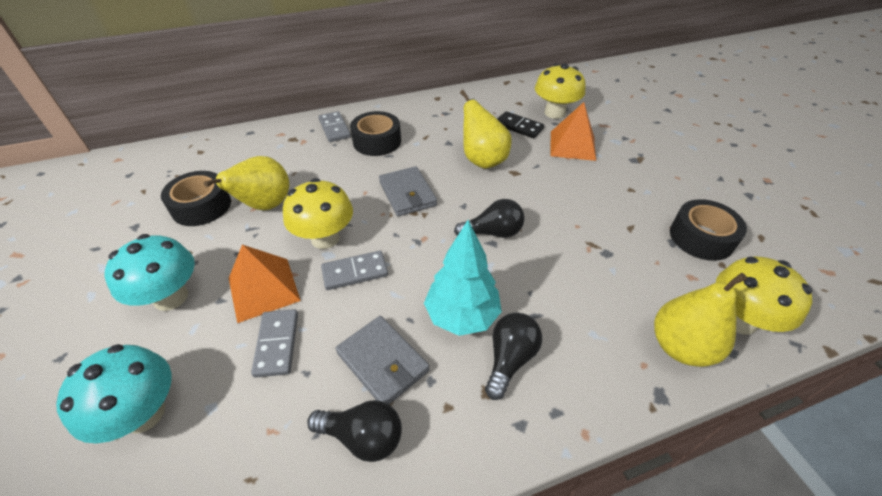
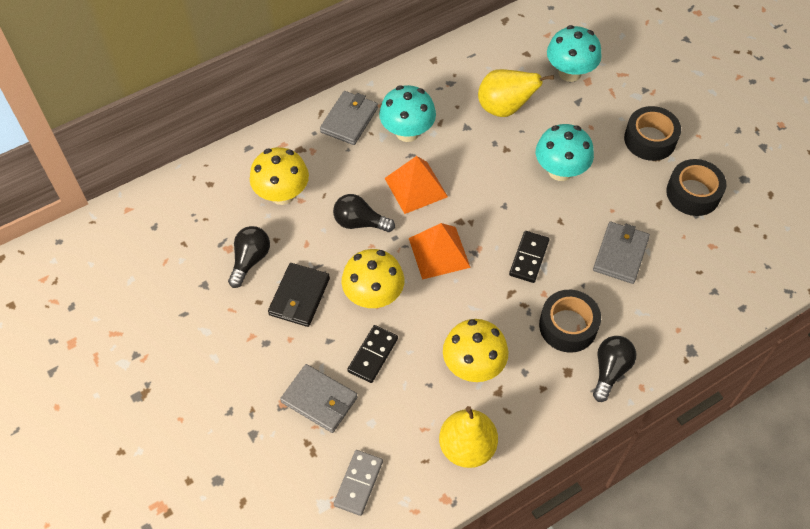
black domino: [498,111,544,138] = 1 -> [347,325,398,383] [509,231,549,283] = 2
black wallet: none = 0 -> [268,263,330,327] = 1
grey domino: [251,309,298,378] [318,111,351,142] [321,251,388,290] = 3 -> [334,450,383,516] = 1
grey wallet: [335,316,430,404] [379,166,437,216] = 2 -> [280,364,358,433] [320,91,378,145] [593,222,650,284] = 3
turquoise mushroom: [56,344,172,443] [104,234,195,311] = 2 -> [379,85,436,142] [536,124,594,181] [547,25,602,82] = 3
turquoise tree: [424,220,502,336] = 1 -> none = 0
yellow pear: [204,156,289,210] [460,90,512,169] [654,273,747,367] = 3 -> [439,406,498,468] [478,69,554,117] = 2

